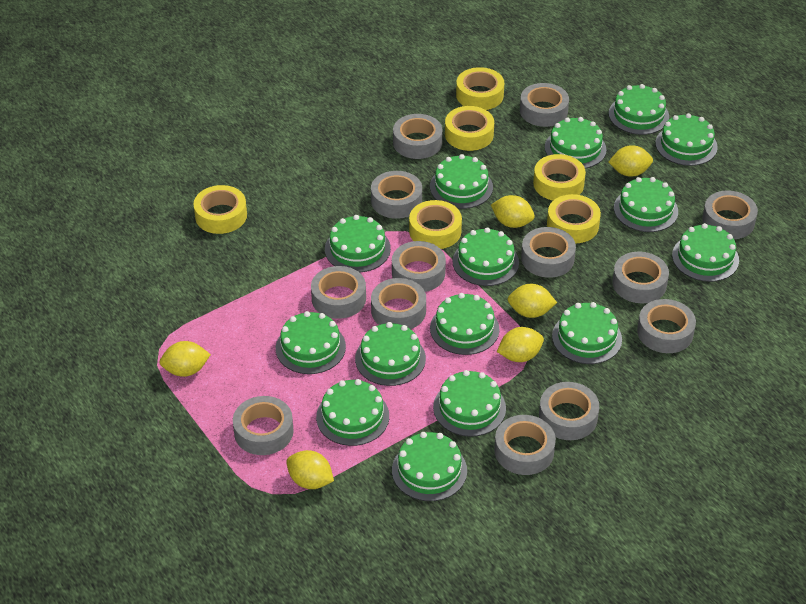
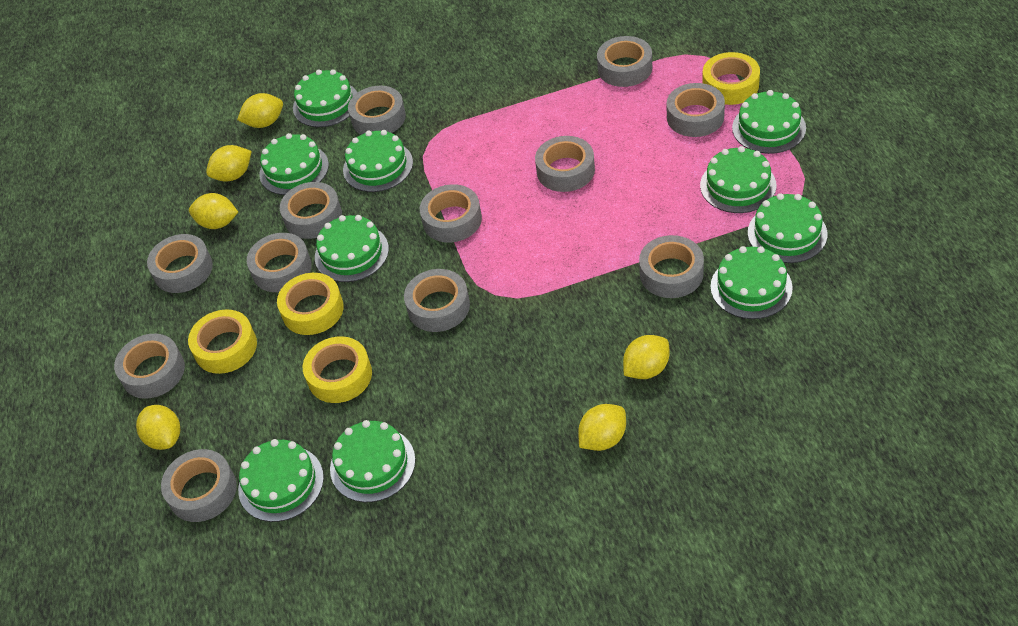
green cake: [276,311,346,374] [316,379,389,446] [325,215,391,272] [355,322,426,386] [392,432,467,501] [430,154,493,209] [430,293,499,355] [433,370,506,437] [452,227,519,286] [545,117,607,168] [552,302,622,364] [609,84,669,135] [614,177,678,232] [655,113,718,166] [672,223,739,282] = 15 -> [238,439,324,522] [259,133,329,195] [293,70,357,127] [315,215,389,282] [330,420,415,502] [343,130,413,192] [700,146,777,213] [711,246,793,319] [732,90,806,154] [748,193,827,263] = 10
grey tape: [233,396,294,455] [311,266,366,319] [371,171,422,219] [371,278,426,329] [392,241,446,292] [393,114,442,159] [494,415,556,475] [520,83,569,127] [521,227,576,278] [539,382,599,440] [612,252,669,303] [637,299,696,353] [702,191,758,239] = 13 -> [114,334,185,399] [147,234,213,293] [161,449,237,522] [247,233,312,292] [280,182,342,239] [348,86,406,135] [404,269,470,332] [420,184,482,243] [535,136,595,192] [597,36,652,87] [639,235,704,298] [667,83,725,137] = 12
yellow tape: [193,185,247,234] [409,200,462,249] [445,106,494,151] [456,67,504,110] [533,154,586,201] [547,194,601,243] = 6 -> [188,310,257,374] [277,273,344,335] [303,336,372,403] [702,52,760,105] = 4

